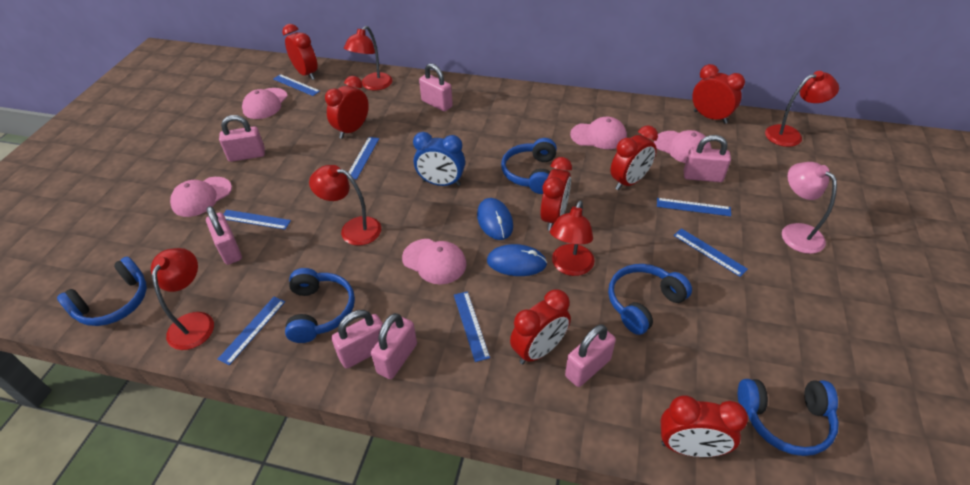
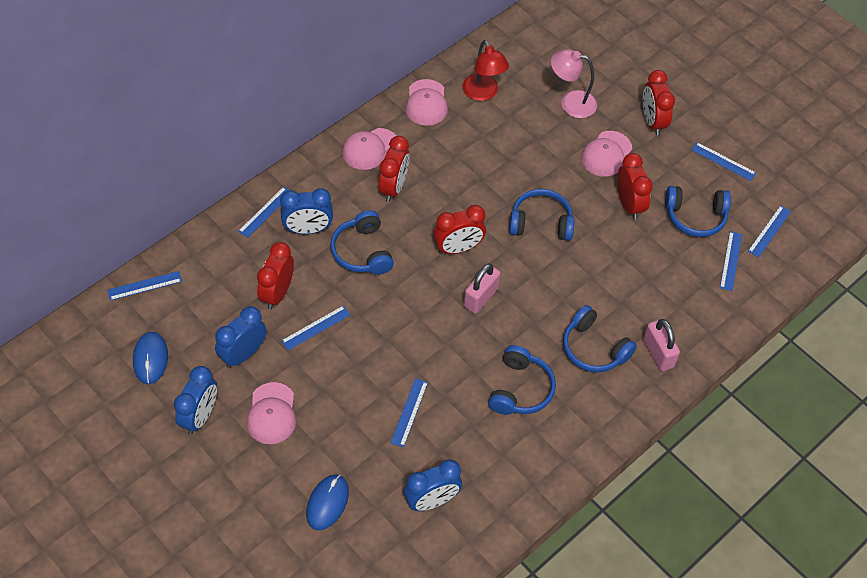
blue clock: [413,132,465,186] = 1 -> [174,366,217,435] [215,306,267,368] [280,188,333,234] [404,460,462,511] = 4
pink cap: [170,177,232,217] [242,88,288,119] [402,239,466,284] [570,117,627,149] [654,130,711,163] = 5 -> [247,382,296,444] [342,128,396,170] [405,79,448,126] [581,131,632,177] = 4
pink padlock: [206,206,242,265] [219,115,265,162] [331,310,383,369] [371,313,417,379] [419,63,453,111] [565,324,616,387] [684,135,731,182] = 7 -> [464,263,500,314] [643,319,680,371] = 2
red clock: [282,24,318,80] [325,76,369,139] [510,289,571,364] [540,157,572,231] [610,125,658,190] [661,395,748,457] [692,64,745,124] = 7 -> [257,242,294,310] [378,136,410,202] [433,205,486,254] [617,153,653,220] [643,70,675,136] = 5
red lamp: [151,248,214,350] [309,165,381,246] [344,26,392,90] [550,200,594,276] [765,71,839,147] = 5 -> [463,40,509,101] = 1

